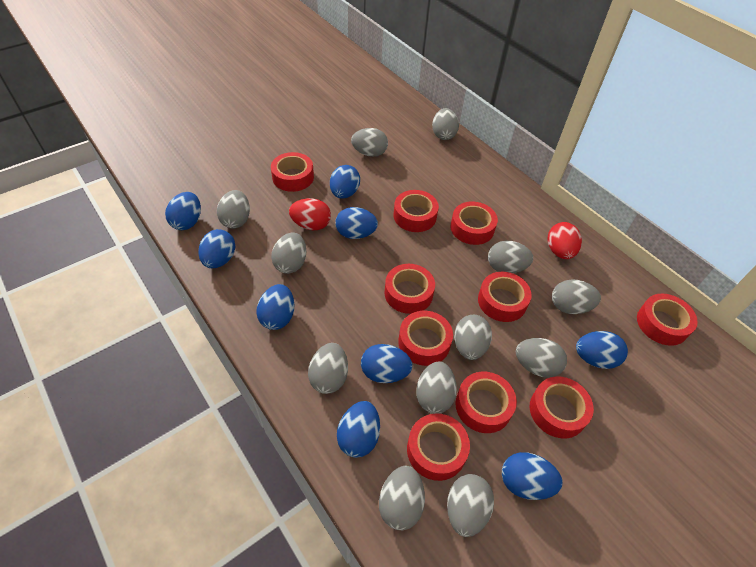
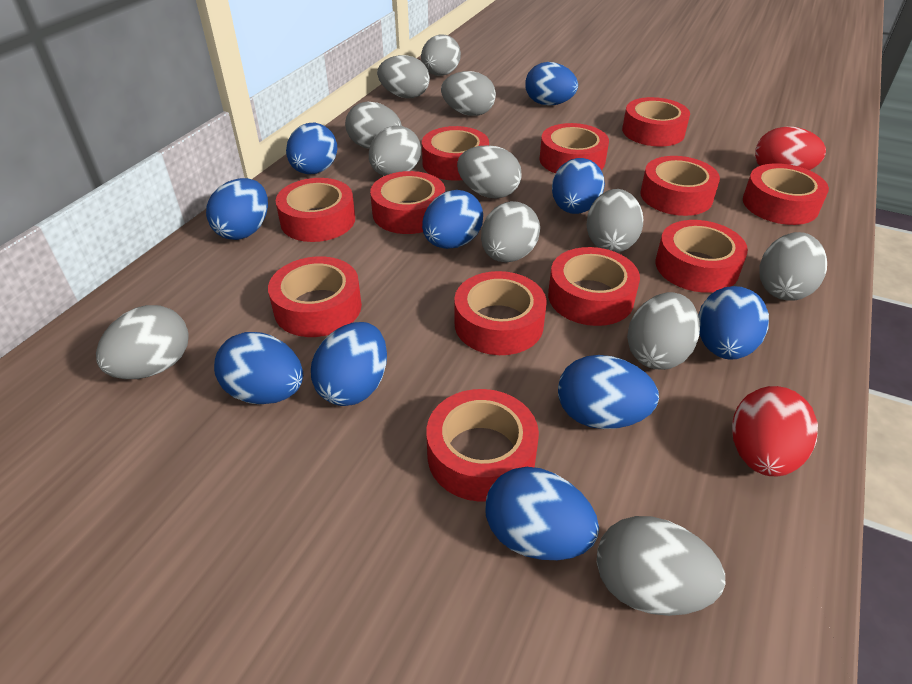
blue egg: [165,192,201,230] [198,229,236,268] [256,284,294,330] [330,165,360,199] [335,207,378,239] [337,401,380,458] [361,344,413,383] [502,452,562,500] [576,331,628,369] = 9 -> [206,178,268,240] [214,332,303,404] [286,123,337,174] [311,322,387,406] [422,190,483,249] [486,467,599,560] [525,62,578,106] [552,158,605,214] [558,355,659,429] [698,286,769,360] = 10
red tape: [271,152,314,192] [384,264,435,314] [394,190,439,232] [398,311,453,366] [407,414,470,481] [450,202,498,245] [455,372,517,433] [478,272,532,322] [530,376,594,439] [637,294,698,346] = 10 -> [268,256,362,337] [276,178,355,242] [370,171,445,234] [422,126,489,181] [426,389,539,502] [454,271,547,355] [539,123,609,174] [548,247,640,326] [622,97,690,147] [640,156,720,216] [656,220,748,293] [743,163,829,225] = 12

